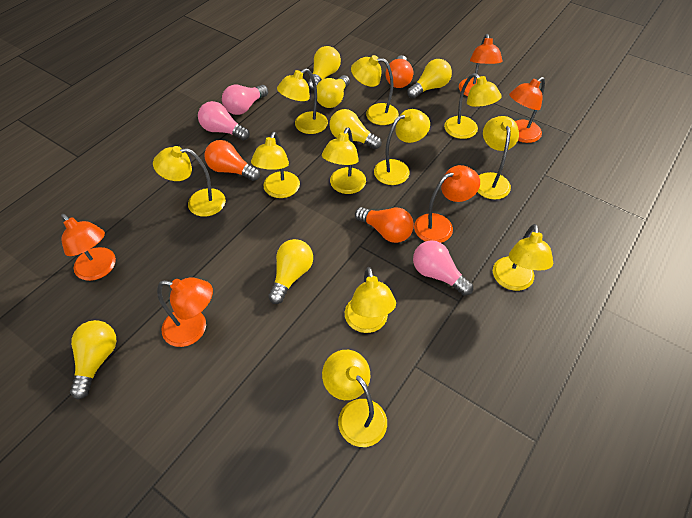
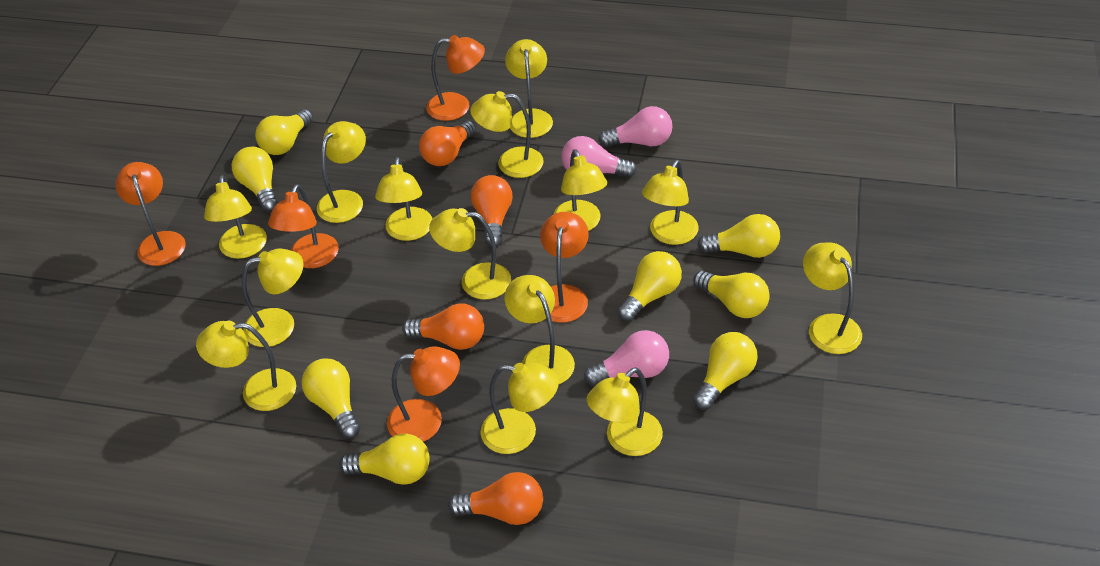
orange light bulb: [204,140,260,181] [355,207,414,243] [386,55,413,88] = 3 -> [402,304,484,350] [419,120,476,166] [448,472,543,525] [471,175,513,247] = 4
yellow lamp: [153,146,226,217] [251,132,300,198] [277,68,328,134] [322,127,366,194] [322,350,387,447] [345,267,396,333] [351,55,399,125] [374,109,430,185] [444,73,502,139] [478,116,519,200] [493,224,553,291] = 11 -> [196,321,296,411] [204,175,267,259] [242,249,304,347] [317,121,366,223] [375,157,432,241] [429,208,511,300] [470,91,544,178] [481,363,559,454] [504,275,575,384] [505,39,553,138] [553,149,607,231] [587,367,663,456] [642,160,698,245] [803,242,862,354] = 14
yellow light bulb: [70,320,116,400] [268,239,313,304] [308,46,341,91] [316,75,350,108] [329,109,382,149] [407,59,452,99] = 6 -> [232,147,278,212] [255,109,313,155] [301,358,360,439] [339,434,430,485] [617,251,682,322] [693,270,770,318] [693,332,758,410] [697,214,780,258] = 8

